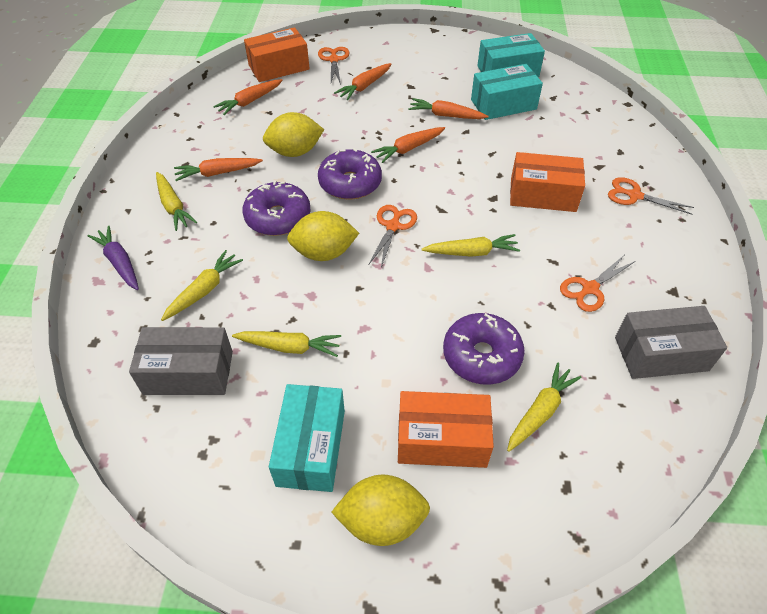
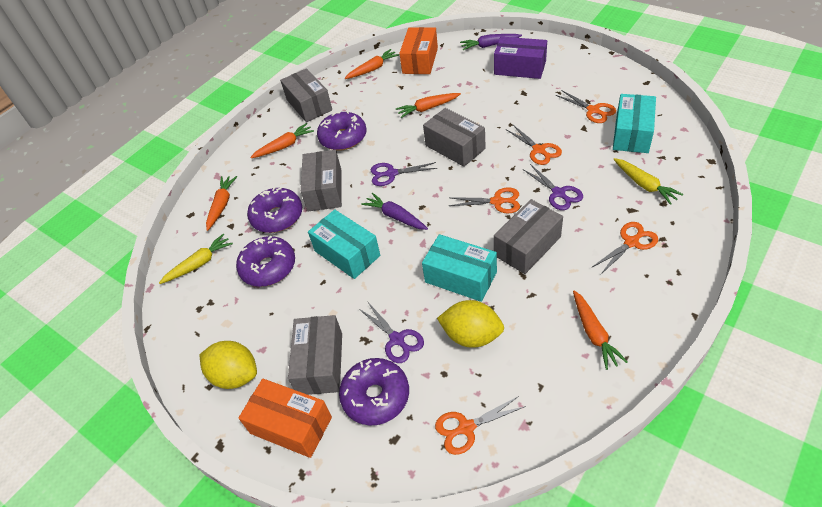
grey box: [129,327,233,395] [615,306,727,379] = 2 -> [280,68,332,122] [288,315,342,395] [301,150,342,211] [423,108,486,167] [494,199,563,274] = 5
orange box: [244,27,310,82] [398,391,494,468] [510,152,585,212] = 3 -> [239,379,332,458] [399,27,438,74] = 2
orange scissors: [318,47,350,85] [369,205,417,268] [560,255,636,312] [608,177,694,215] = 4 -> [435,396,526,455] [449,187,520,213] [507,125,562,165] [555,90,616,123] [592,222,658,274] = 5
purple box: none = 0 -> [494,37,547,79] = 1
purple carrot: [87,226,139,290] = 1 -> [361,193,428,230] [460,34,522,50] = 2
purple donut: [242,180,310,236] [318,148,382,200] [443,313,525,385] = 3 -> [236,236,295,287] [247,187,302,233] [317,111,366,151] [339,358,409,426] = 4
purple scissors: none = 0 -> [359,301,424,363] [371,162,437,186] [523,164,583,210] = 3
yellow carrot: [156,172,197,231] [161,250,243,321] [232,331,341,357] [422,234,520,257] [507,363,582,452] = 5 -> [159,234,233,284] [613,158,683,205] = 2
yellow lemon: [263,112,324,157] [287,211,359,261] [331,475,430,546] = 3 -> [200,341,257,389] [437,300,504,348] = 2

